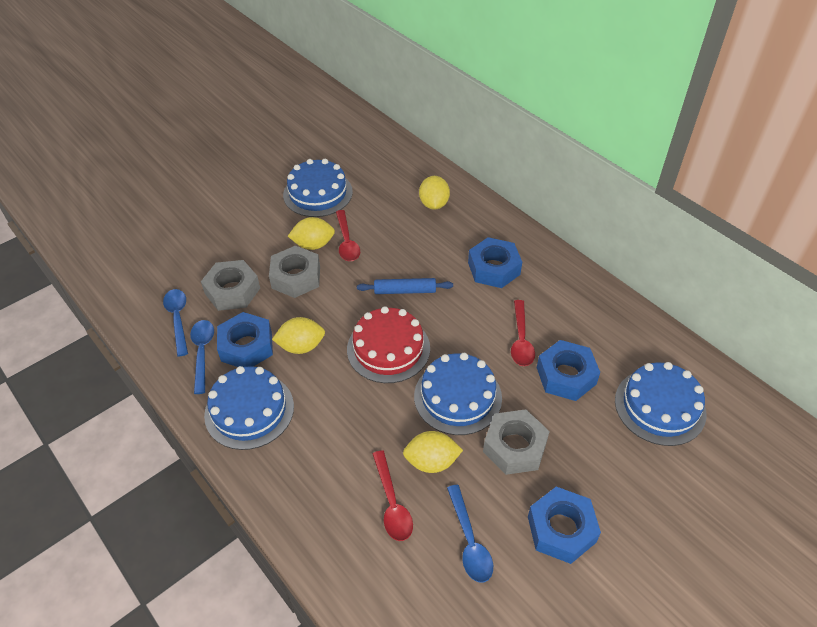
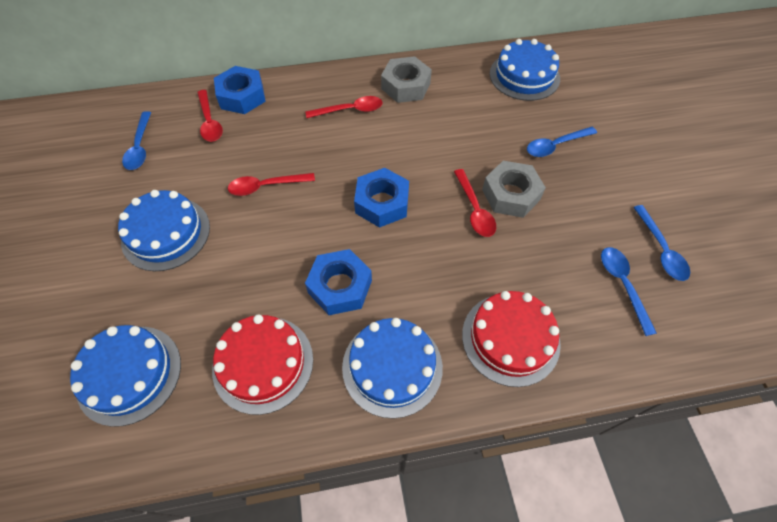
blue nut: [217,312,273,367] [468,237,522,288] [528,487,601,564] [537,340,600,401] = 4 -> [214,66,266,114] [305,249,372,315] [354,168,409,228] = 3
blue rolling pin: [357,278,453,294] = 1 -> none = 0
blue spoon: [163,289,188,357] [190,320,214,394] [447,485,493,583] = 3 -> [122,111,151,170] [527,127,597,157] [601,247,657,336] [633,205,690,281] = 4
grey nut: [201,260,260,311] [269,245,320,298] [483,409,550,475] = 3 -> [381,56,432,103] [482,161,546,218] = 2
red cake: [347,306,430,383] = 1 -> [212,314,313,415] [462,291,561,387] = 2
red spoon: [336,210,360,261] [372,450,413,541] [511,300,535,366] = 3 -> [197,90,223,142] [228,173,315,196] [305,96,383,118] [454,169,496,237] = 4
yellow lemon: [272,317,325,354] [288,217,335,250] [403,431,463,473] [419,176,450,210] = 4 -> none = 0

